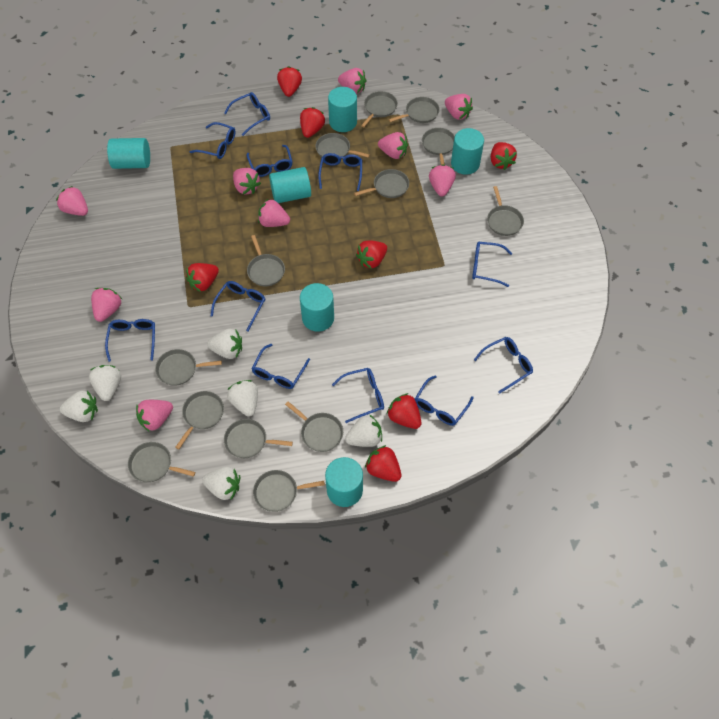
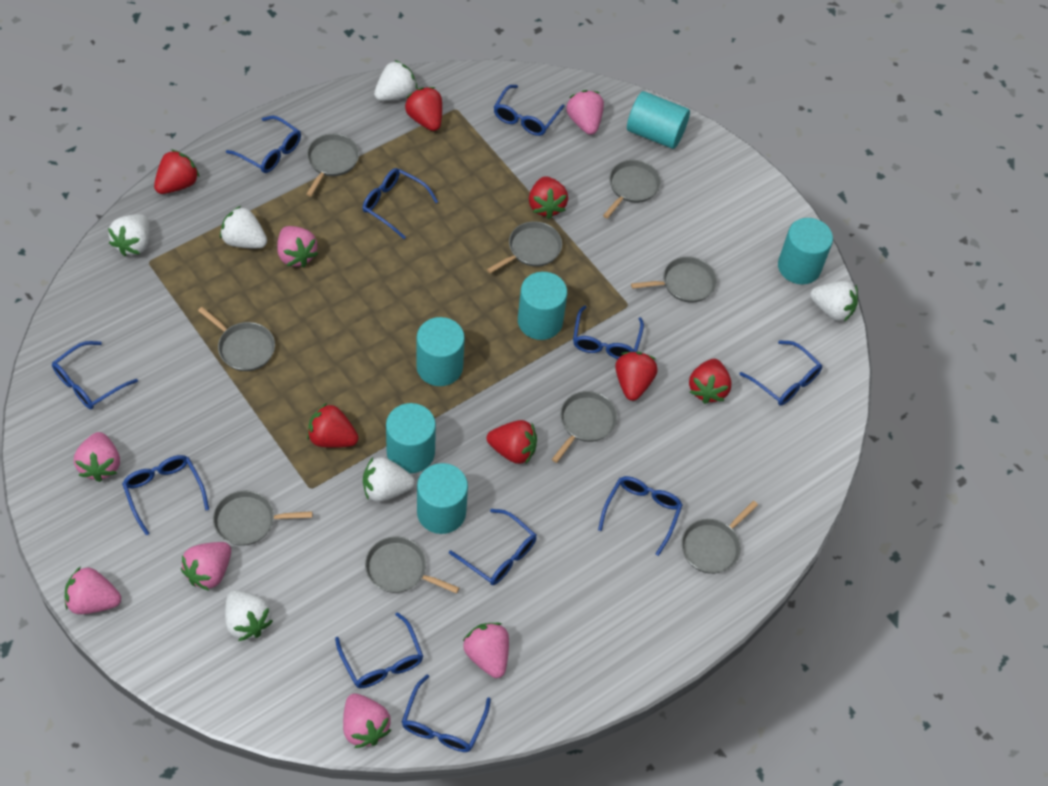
grey pan: [128,442,195,482] [155,349,222,386] [175,391,224,449] [224,419,293,458] [247,235,285,286] [253,470,325,512] [285,402,343,452] [316,133,370,158] [354,169,409,198] [361,91,398,127] [389,97,440,123] [422,128,455,165] [487,186,524,236] = 13 -> [198,307,275,371] [213,490,312,546] [306,134,359,196] [365,536,459,594] [487,221,562,273] [552,391,617,463] [603,160,661,219] [631,257,717,303] [681,501,758,574] = 9
pink strawberry: [56,186,88,216] [91,288,122,322] [136,400,173,432] [233,168,261,195] [258,199,290,227] [338,68,367,94] [378,132,408,159] [429,164,456,196] [445,94,473,120] = 9 -> [65,566,121,614] [74,432,120,482] [181,542,231,591] [277,226,318,267] [343,693,391,748] [463,623,509,678] [566,90,604,135] = 7

